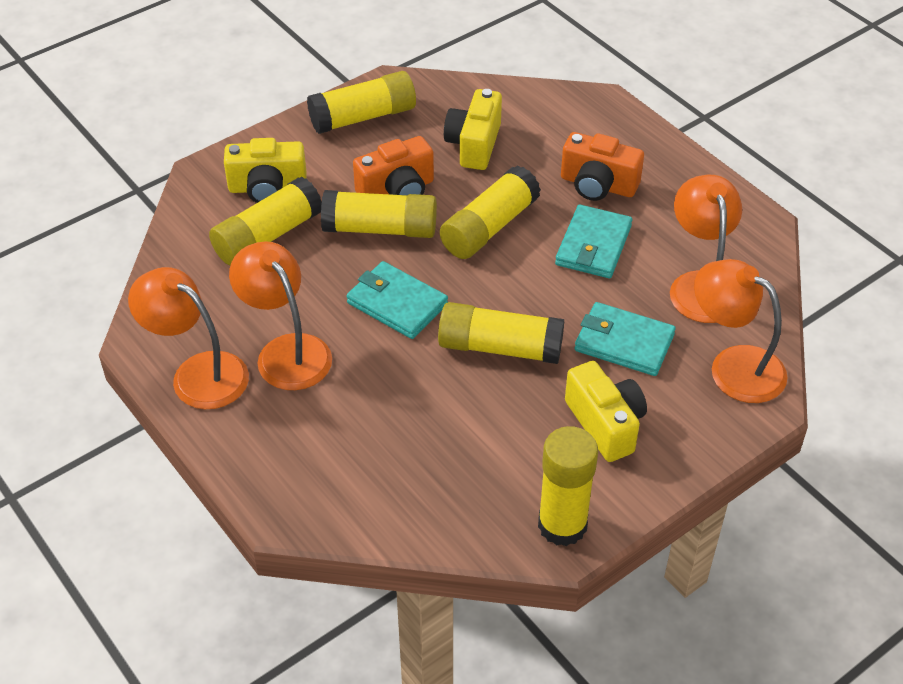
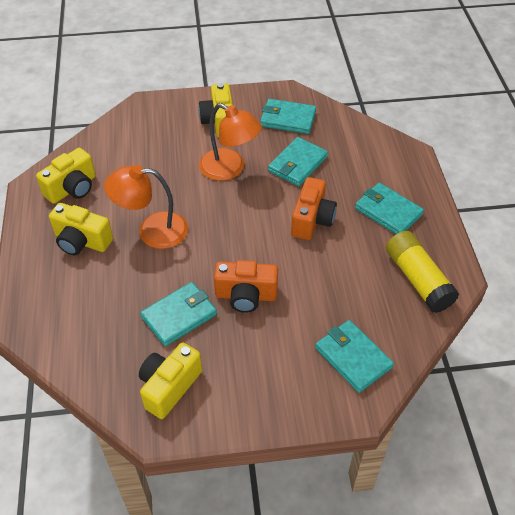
orange lamp: [128,267,249,409] [229,241,332,390] [670,175,742,323] [694,259,788,403] = 4 -> [104,165,188,249] [199,103,262,181] = 2
turquoise wallet: [346,261,448,339] [555,205,632,278] [575,302,676,376] = 3 -> [140,282,217,346] [260,99,316,134] [268,137,328,187] [315,320,394,393] [355,183,424,234] = 5
yellow camera: [224,138,307,203] [444,89,502,170] [565,361,647,462] = 3 -> [36,148,96,204] [49,203,113,255] [139,342,202,419] [198,83,233,138] = 4
yellow glue stick: [209,177,322,266] [307,71,416,134] [321,190,437,238] [438,302,564,364] [440,165,541,259] [538,426,598,546] = 6 -> [386,231,459,313] = 1

